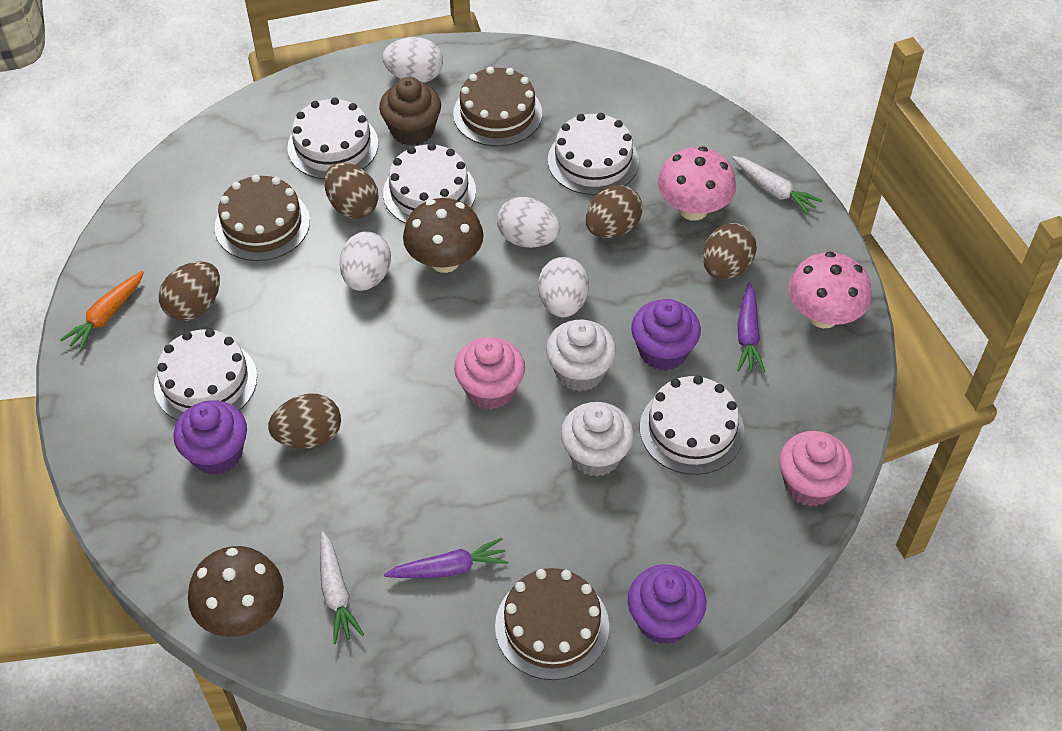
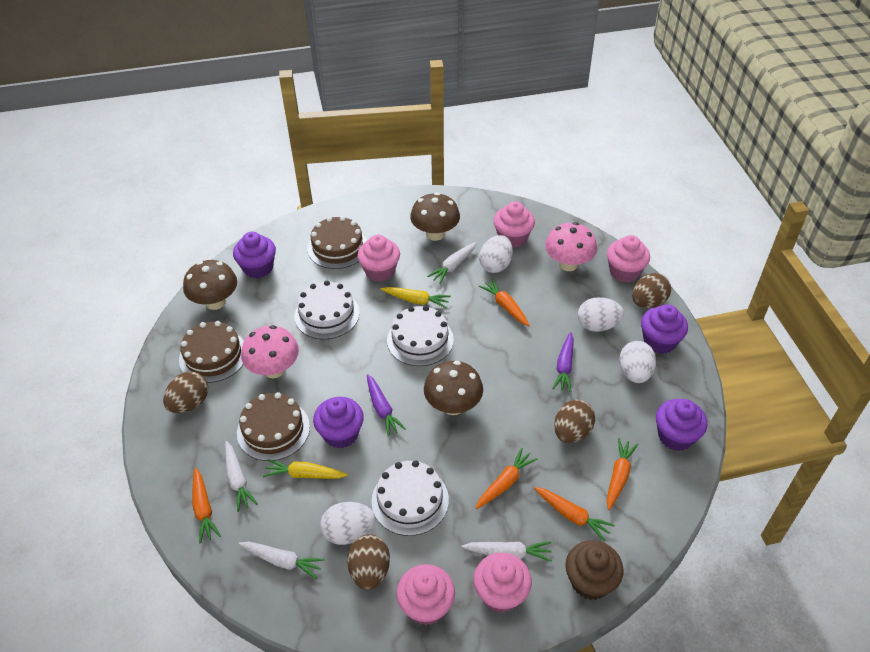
brown egg: [159,262,220,321] [268,394,341,449] [324,162,379,219] [586,185,643,238] [703,223,757,280] = 5 -> [163,371,208,413] [347,534,390,590] [554,399,595,443] [632,273,671,308] = 4
brown mushroom: [188,546,284,637] [403,198,484,273] = 2 -> [183,260,237,310] [410,192,460,241] [424,361,483,415] = 3
orange carrot: [60,271,144,352] = 1 -> [193,468,221,543] [476,448,538,509] [479,279,530,326] [534,487,615,542] [607,438,638,510] = 5
pink cupcake: [454,337,525,410] [779,431,854,506] = 2 -> [357,235,400,282] [397,564,455,625] [474,553,532,613] [494,201,535,248] [607,235,650,283] = 5
purple cupcake: [173,400,247,475] [628,564,706,644] [631,299,701,371] = 3 -> [233,232,276,279] [313,397,364,448] [641,304,688,354] [656,399,707,451] = 4
white cake: [154,329,257,420] [287,98,378,179] [383,143,476,223] [548,113,639,195] [640,375,745,475] = 5 -> [295,281,360,339] [371,460,449,536] [387,306,454,366] = 3
white carrot: [320,531,364,644] [732,156,823,215] = 2 -> [225,441,258,512] [239,542,325,579] [427,242,477,284] [462,541,552,562] = 4
white cupcake: [546,319,616,392] [561,402,634,476] = 2 -> none = 0
yellow carrot: none = 0 -> [263,459,348,479] [381,287,451,308] = 2

